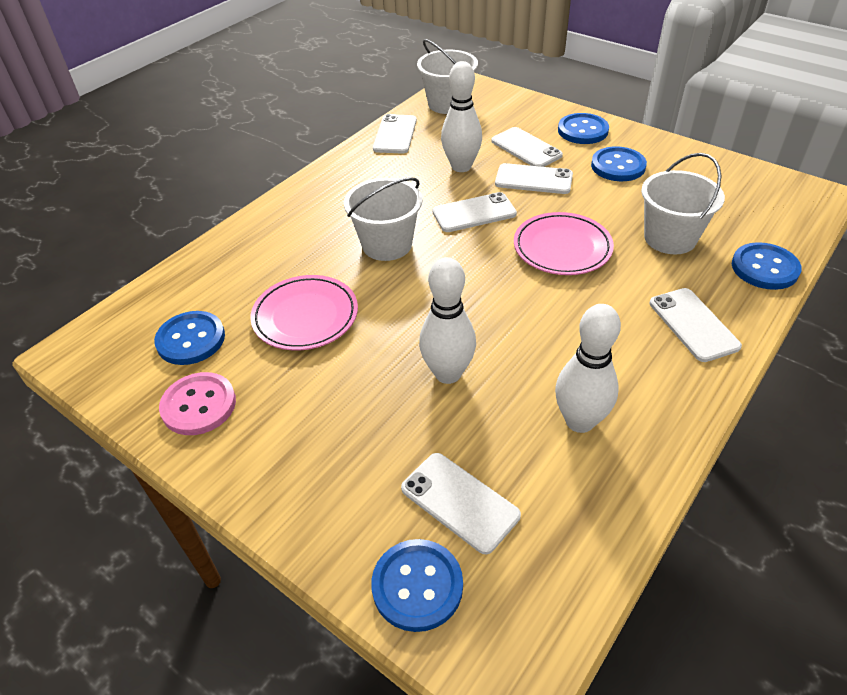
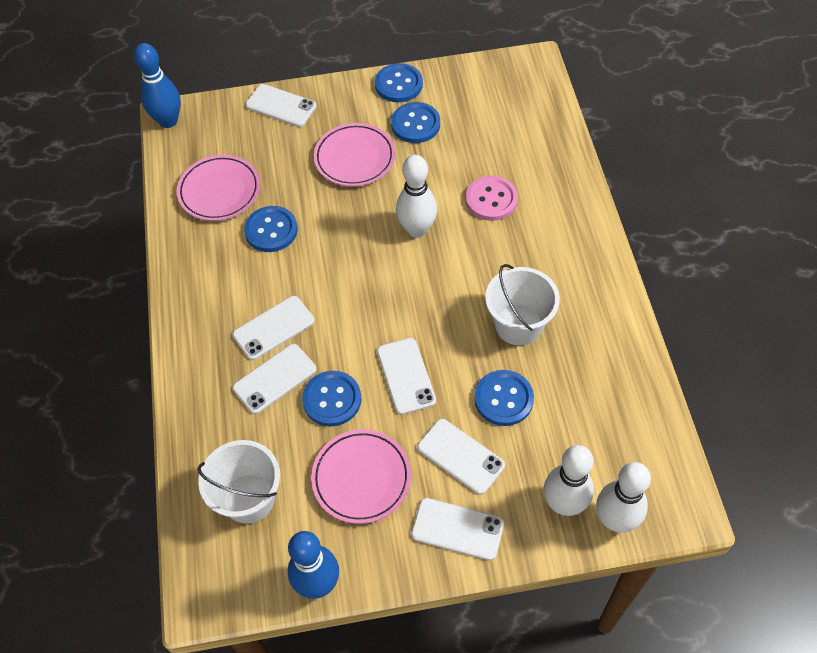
blue bowling pin: none = 0 -> [134,43,181,128] [288,531,339,599] = 2
pink plate: [250,275,358,350] [514,212,614,275] = 2 -> [177,155,260,221] [311,429,411,524] [314,123,395,187] = 3
white bucket: [344,177,422,261] [417,39,478,114] [641,153,725,254] = 3 -> [197,440,280,524] [485,264,560,345] = 2

